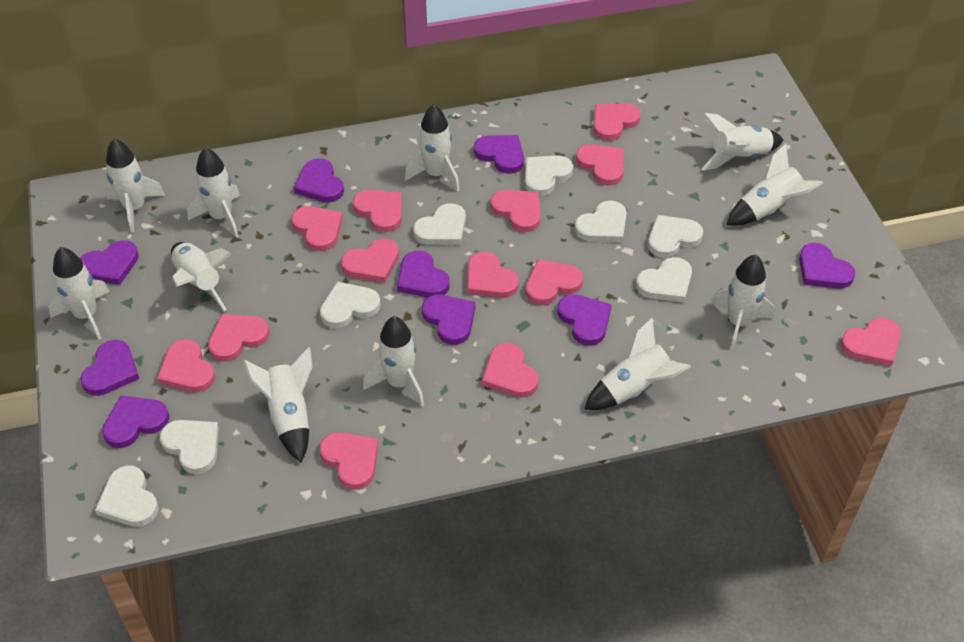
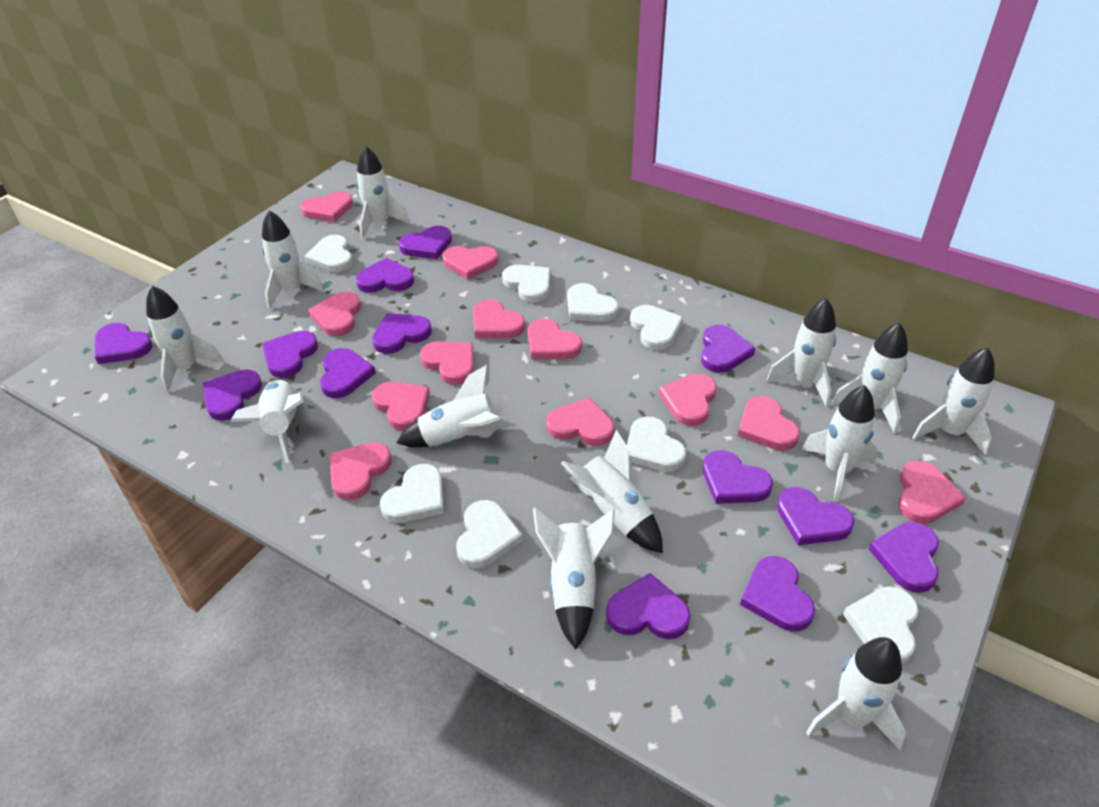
pink heart: [157,339,215,392] [208,314,270,362] [291,206,343,251] [320,432,378,490] [341,238,399,283] [353,190,402,232] [467,252,519,298] [482,343,538,398] [490,190,541,232] [525,260,583,305] [576,144,624,186] [594,103,641,141] [841,318,901,366] = 13 -> [301,191,353,222] [308,292,361,336] [330,442,392,500] [372,382,430,431] [420,341,474,385] [442,246,498,280] [472,299,525,338] [527,319,582,359] [546,397,614,446] [659,374,716,426] [738,396,800,451] [898,461,966,524] = 12
purple heart: [80,240,139,285] [80,340,139,396] [102,396,170,448] [293,158,344,203] [397,251,450,298] [422,294,475,345] [474,135,524,174] [557,294,612,346] [799,243,855,289] = 9 -> [95,323,153,364] [203,369,262,421] [262,331,318,378] [320,348,376,398] [356,258,414,293] [372,313,432,354] [399,226,452,259] [606,573,690,639] [701,325,755,373] [703,450,773,504] [740,556,815,631] [777,487,854,545] [869,522,939,593] = 13
white rocket: [48,247,110,340] [105,138,166,233] [171,242,232,311] [187,147,240,238] [243,347,312,462] [363,316,424,407] [405,104,460,192] [584,318,691,410] [701,113,783,171] [711,254,774,350] [727,143,823,226] = 11 -> [146,286,224,392] [231,378,304,463] [262,210,324,309] [356,145,409,239] [397,365,515,447] [533,508,615,649] [561,430,663,553] [767,298,836,406] [802,385,878,501] [806,637,906,750] [831,322,908,433] [913,347,995,455] = 12

